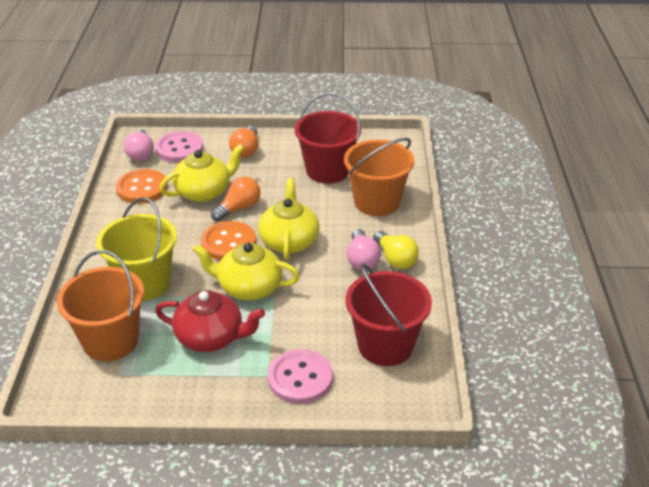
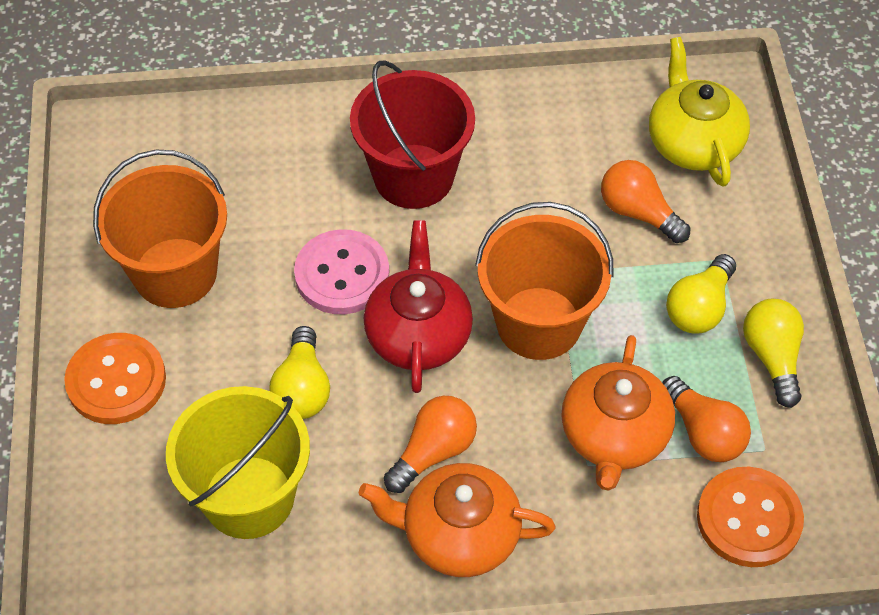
orange light bulb: [211,177,261,222] [229,126,258,158] = 2 -> [384,396,477,493] [601,160,690,243] [662,376,751,462] = 3
orange teapot: none = 0 -> [359,463,556,577] [561,335,675,491] = 2
pink button: [155,131,203,162] [268,349,333,404] = 2 -> [294,229,389,314] = 1
pink light bulb: [124,129,154,161] [347,229,381,270] = 2 -> none = 0
red bucket: [294,93,361,184] [346,263,432,366] = 2 -> [350,60,475,209] = 1
yellow light bulb: [373,231,419,269] = 1 -> [269,326,330,419] [666,254,736,333] [743,299,804,408] = 3
yellow teapot: [159,144,244,202] [193,243,300,300] [258,178,320,260] = 3 -> [649,37,750,187] = 1

